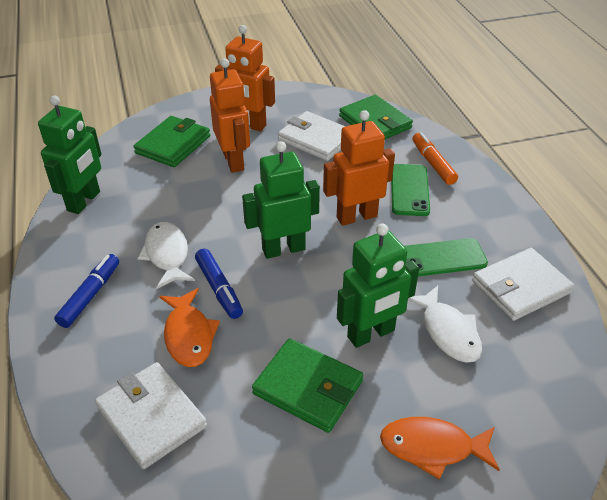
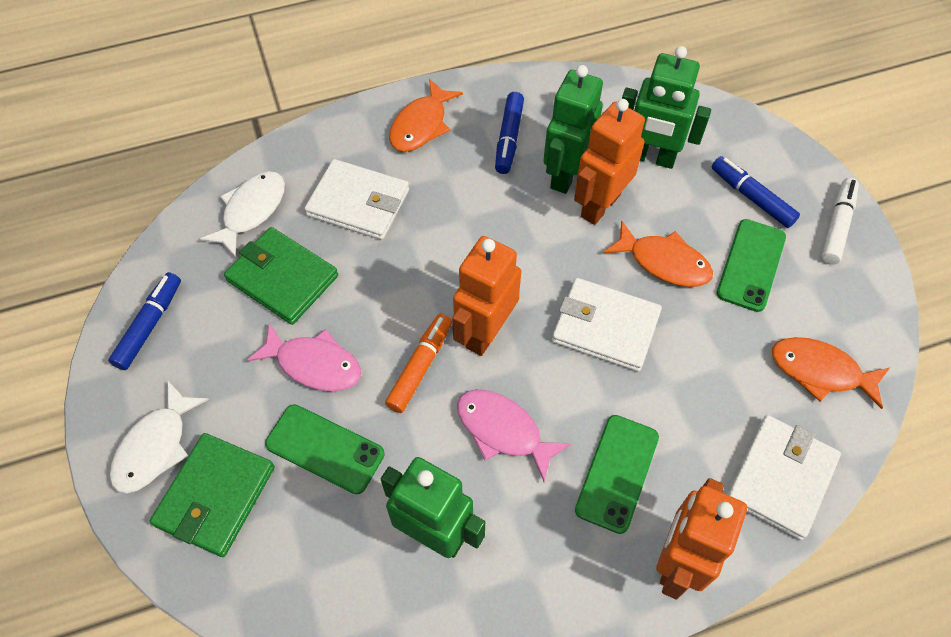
blue marker: [54,254,119,328] [195,249,243,319] = 2 -> [108,272,181,370] [495,92,524,174] [712,156,800,228] = 3
green phone: [391,164,430,216] [404,238,488,276] = 2 -> [265,404,385,494] [575,415,659,534] [717,219,786,312] = 3
green wallet: [133,116,210,167] [252,338,363,433] [339,95,413,139] = 3 -> [150,433,275,557] [224,227,338,325] = 2
orange fish: [159,288,220,367] [380,417,500,479] = 2 -> [389,79,463,152] [604,221,713,287] [772,337,890,409] = 3
pink fish: none = 0 -> [247,322,362,391] [457,389,572,482] = 2
white marker: none = 0 -> [821,178,859,265] = 1

